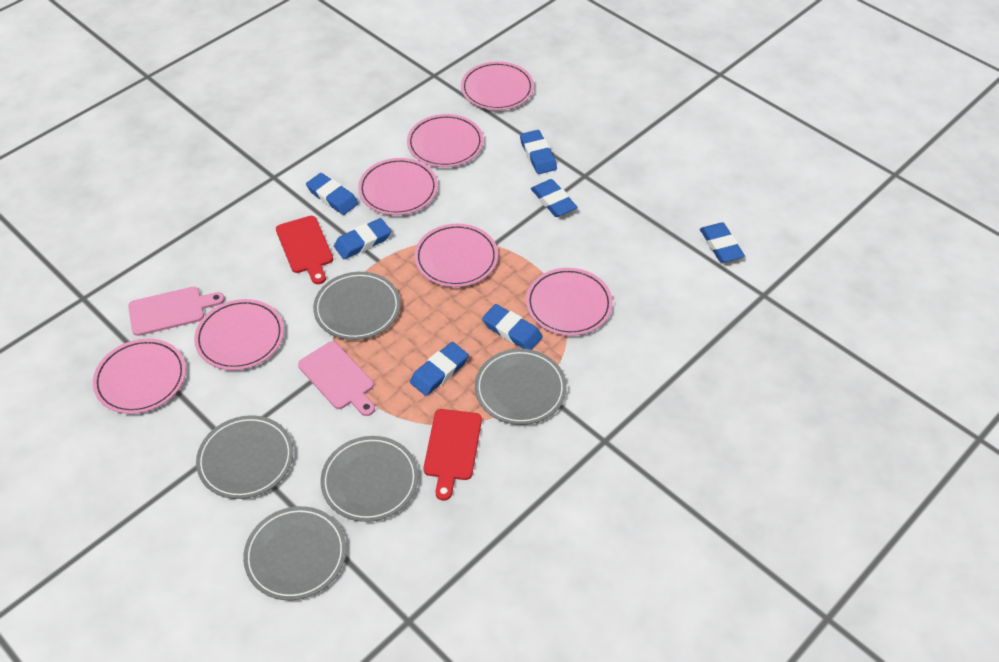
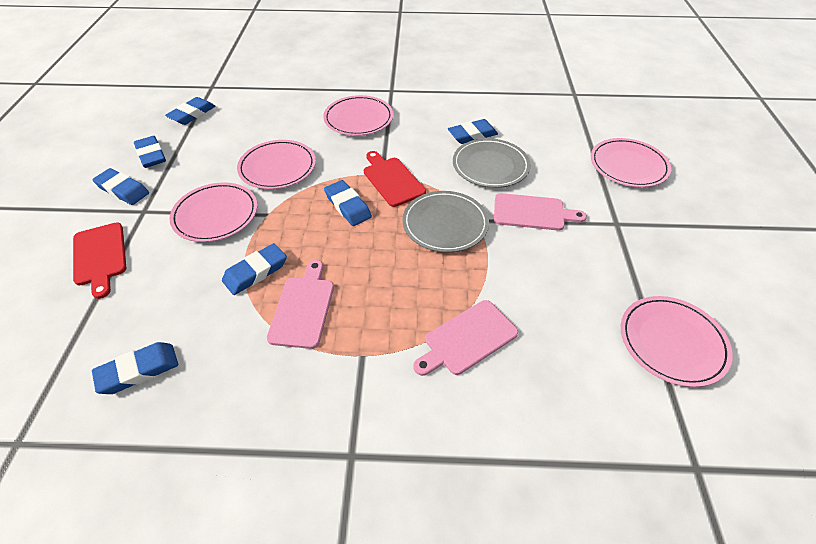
grey plate: [196,415,293,499] [243,506,346,600] [313,272,401,340] [321,436,418,522] [475,349,567,425] = 5 -> [402,191,489,253] [453,138,530,188] = 2
pink cutting board: [128,287,225,336] [298,341,375,416] = 2 -> [267,260,334,349] [414,300,518,376] [494,193,587,231] = 3
pink plate: [93,339,186,414] [194,299,284,370] [358,158,438,215] [407,114,484,167] [414,224,498,287] [461,61,534,110] [526,268,613,336] = 7 -> [169,182,258,242] [237,140,316,189] [323,95,393,136] [591,138,671,187] [621,296,733,387] = 5

